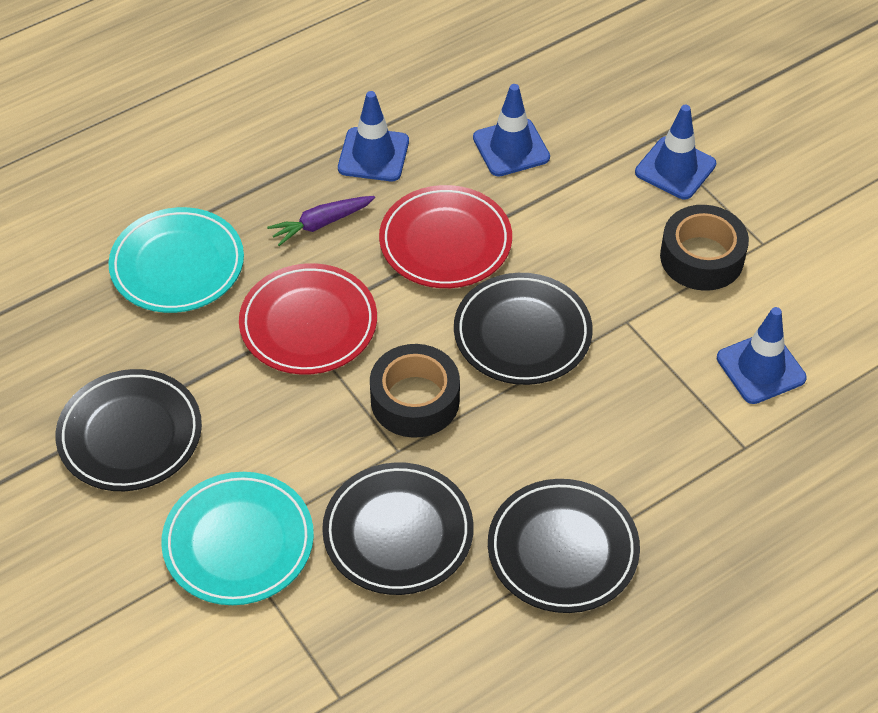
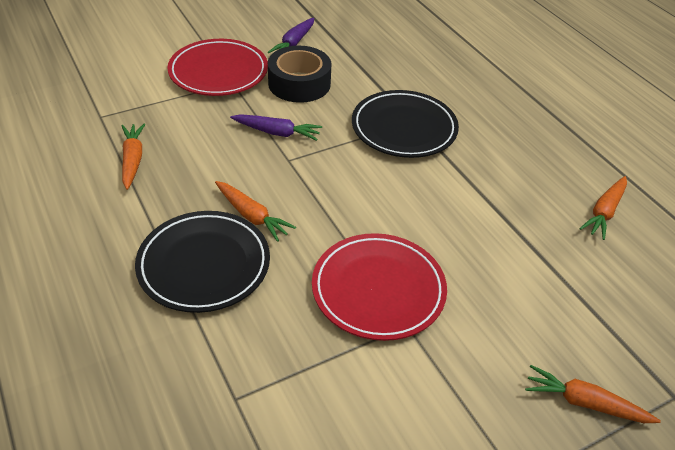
black plate: [56,369,202,491] [322,462,474,595] [454,273,593,385] [488,479,640,613] = 4 -> [135,211,270,313] [352,90,459,158] = 2
black tape: [370,344,460,438] [660,205,749,291] = 2 -> [268,46,332,103] = 1
blue traffic cone: [338,91,409,181] [473,84,550,177] [635,105,716,199] [717,307,807,404] = 4 -> none = 0
orange carrot: none = 0 -> [122,124,145,190] [215,181,296,242] [525,365,661,423] [580,176,627,240] = 4
purple carrot: [267,196,375,246] = 1 -> [230,114,322,141] [268,18,314,53] = 2
turquoise plate: [108,207,244,313] [161,472,314,605] = 2 -> none = 0

